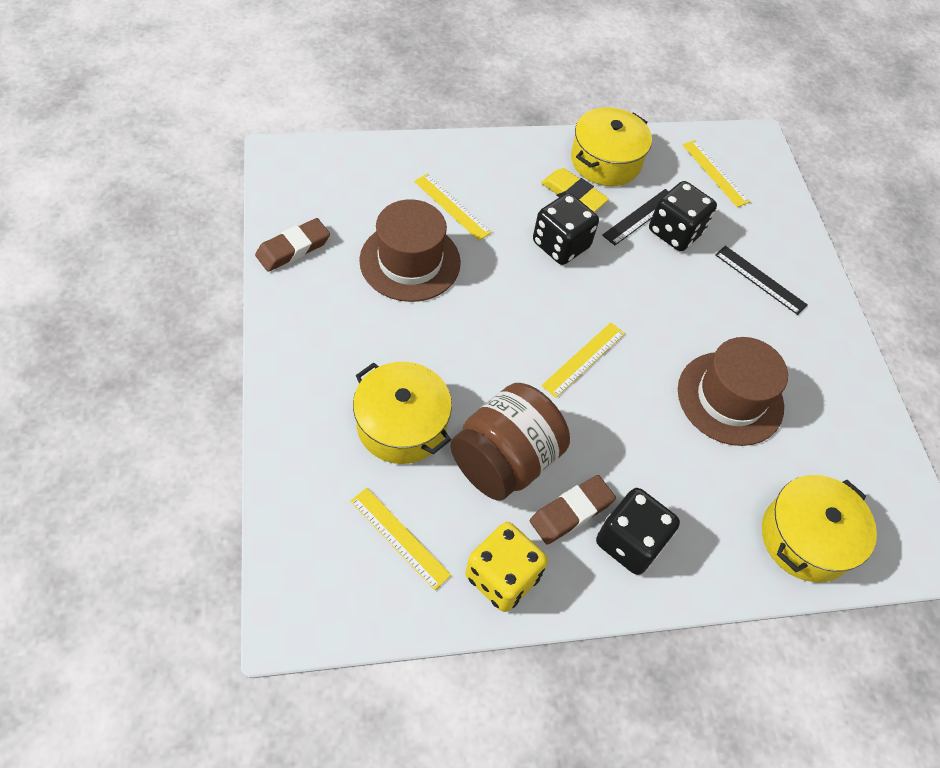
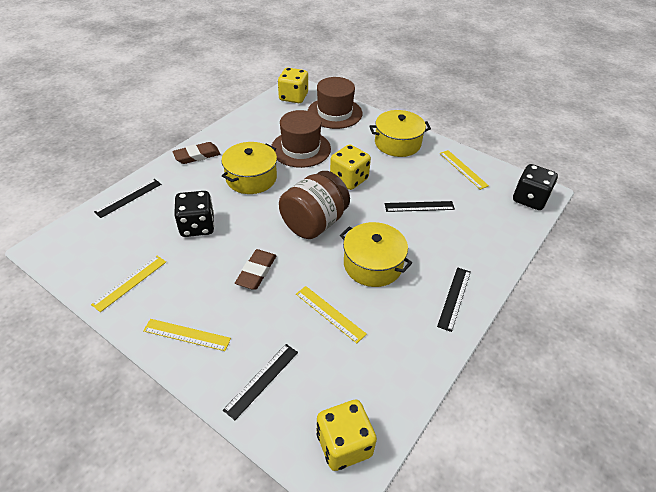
black dice: [533,193,599,265] [596,488,680,575] [649,181,717,251] = 3 -> [174,191,214,237] [513,164,558,210] = 2
black ruler: [602,189,669,245] [715,246,808,315] = 2 -> [94,179,161,218] [223,344,298,420] [385,201,455,212] [437,267,471,332] = 4
yellow dice: [465,522,548,612] = 1 -> [278,68,308,103] [317,399,377,471] [330,144,371,190] = 3
yellow eraser: [541,168,609,212] = 1 -> none = 0

